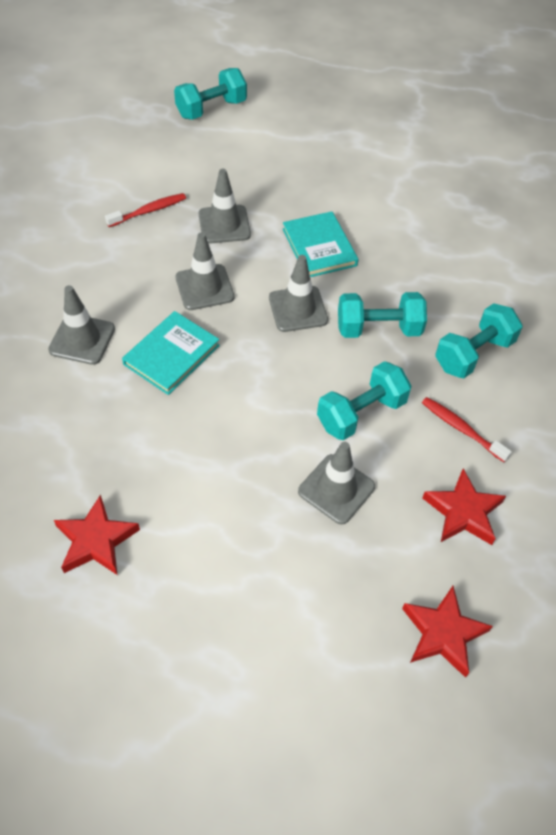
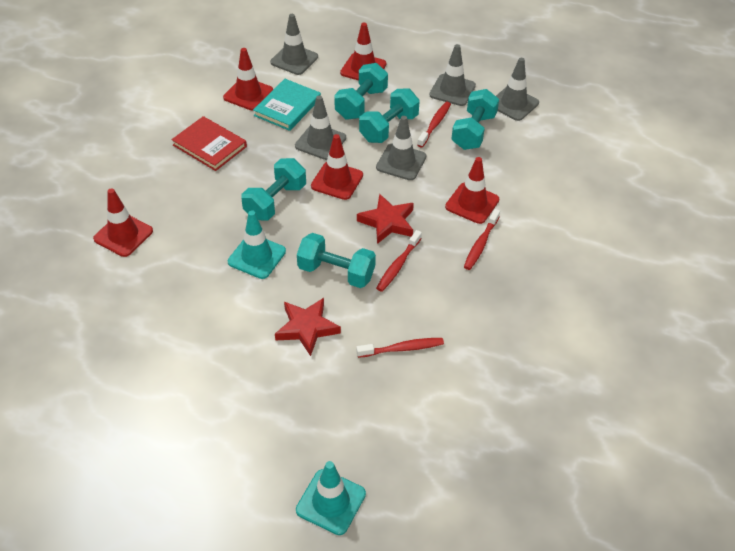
red book: none = 0 -> [172,116,247,171] = 1
red star: [54,494,140,575] [402,586,493,678] [422,468,506,545] = 3 -> [275,298,341,356] [357,194,414,244] = 2
red toothbrush: [105,193,186,227] [422,397,512,462] = 2 -> [356,338,444,358] [376,230,422,292] [417,102,451,147] [464,209,500,270] = 4
red traffic cone: none = 0 -> [93,188,153,257] [223,48,273,111] [311,134,363,200] [340,23,386,81] [445,157,499,224] = 5
turquoise book: [122,311,220,395] [283,211,358,277] = 2 -> [253,79,321,131] = 1
turquoise dumbbell: [174,68,247,120] [317,361,412,440] [338,292,427,338] [435,303,523,378] = 4 -> [241,158,306,221] [297,233,376,288] [334,63,388,120] [359,88,420,143] [452,89,499,150] = 5
turquoise traffic cone: none = 0 -> [228,210,286,279] [296,461,366,535] = 2

